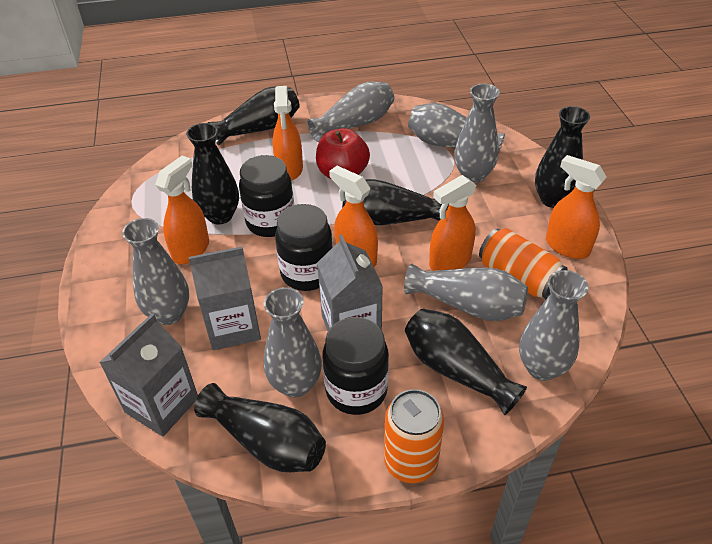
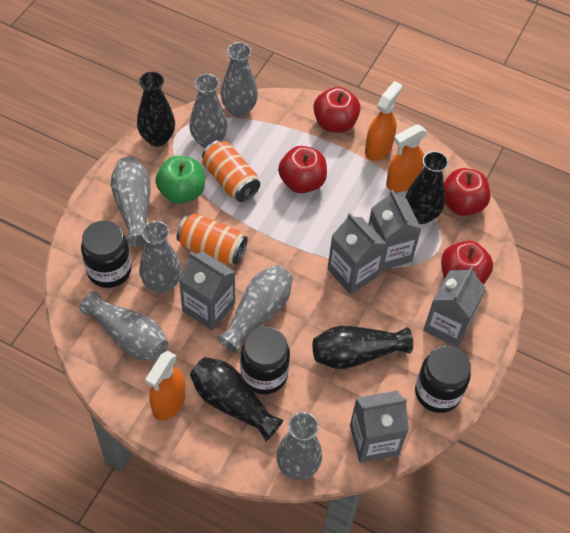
black vase: [186,123,239,224] [194,383,326,472] [208,87,300,145] [342,179,449,225] [405,309,527,415] [535,106,590,208] = 6 -> [137,72,175,147] [190,357,283,441] [312,326,413,369] [405,151,448,224] = 4
green apple: none = 0 -> [155,156,205,204] = 1
grey carton: [99,313,198,437] [188,246,261,350] [317,234,383,331] = 3 -> [179,252,235,330] [327,213,387,295] [350,391,409,463] [369,190,421,271] [423,266,486,348] = 5
orange spray bottle: [155,155,209,264] [272,86,303,180] [329,166,378,267] [429,175,477,271] [546,155,607,259] = 5 -> [146,351,185,421] [365,81,402,161] [386,124,427,192] = 3
red apple: [316,128,370,179] = 1 -> [278,146,327,193] [313,87,361,133] [441,241,493,284] [444,168,490,216] = 4

